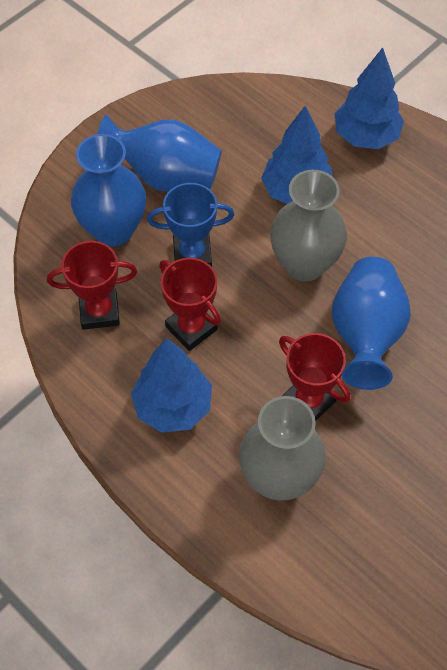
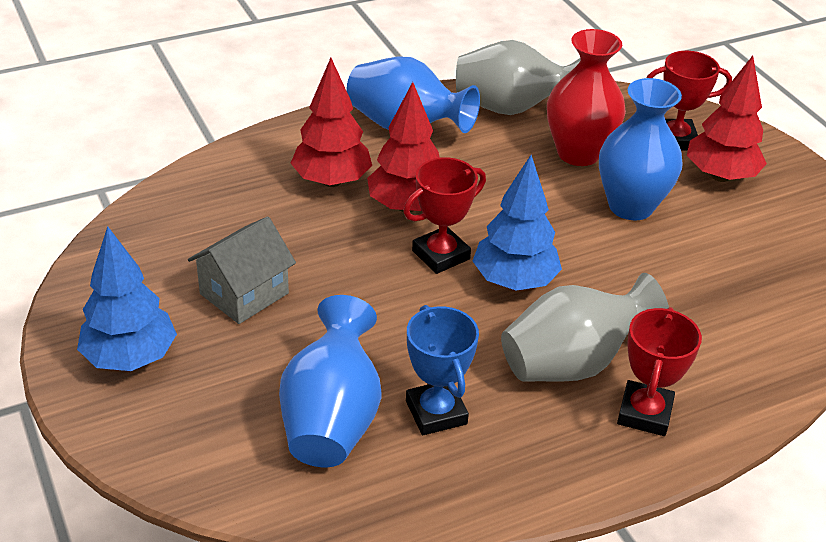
blue tree: [131,338,212,433] [261,106,332,204] [334,47,404,149] = 3 -> [77,226,177,371] [473,155,562,291] = 2
grey house: none = 0 -> [188,216,296,324] = 1
red tree: none = 0 -> [291,58,372,187] [367,82,440,212] [687,56,767,182] = 3
red vase: none = 0 -> [547,29,626,166] = 1

